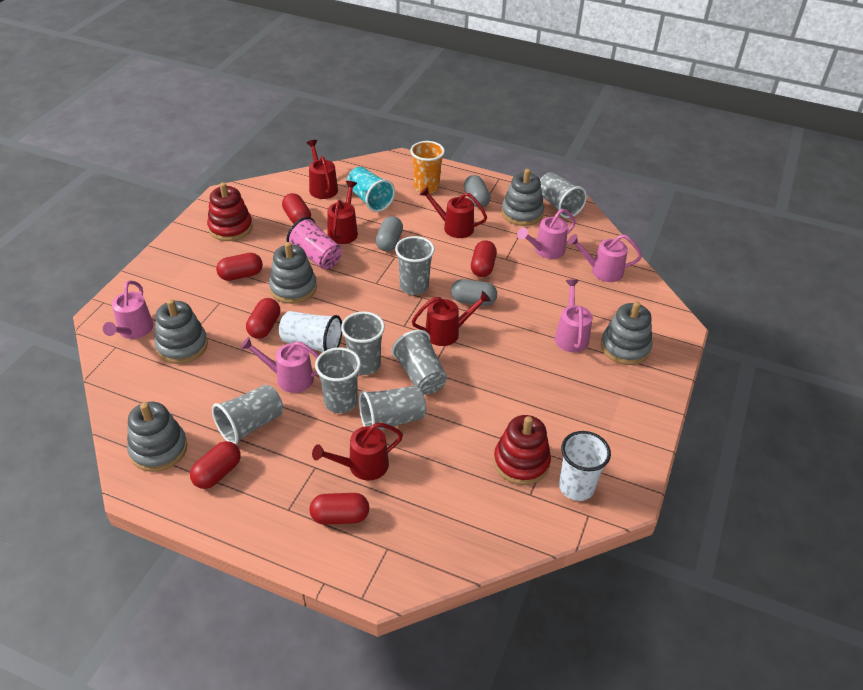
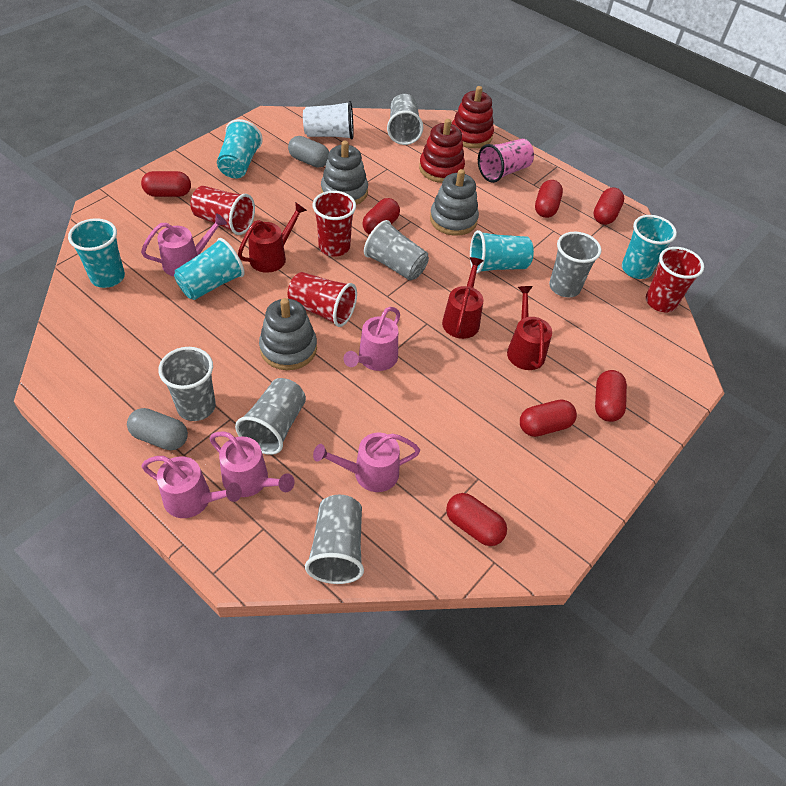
grey capsule: [375,216,403,251] [451,279,497,306] [464,175,490,208] = 3 -> [127,408,188,450] [288,136,329,168] = 2
grey cup: [212,385,283,444] [315,347,361,413] [341,312,385,375] [359,385,426,430] [392,330,447,394] [395,236,435,295] [540,172,587,218] = 7 -> [158,347,216,421] [235,378,306,455] [305,495,364,584] [364,220,429,281] [387,94,423,145] [549,232,602,297] = 6
grey stacking toy: [127,402,187,472] [154,299,208,364] [269,242,317,304] [501,169,544,226] [601,301,652,365] = 5 -> [259,298,317,370] [321,141,368,205] [430,169,479,236] = 3
orange cup: [410,141,445,194] = 1 -> none = 0
red capsule: [190,441,241,489] [216,253,263,281] [246,298,280,339] [282,193,311,224] [309,493,369,525] [471,240,497,277] = 6 -> [141,171,191,197] [362,198,400,235] [446,493,507,546] [520,400,577,437] [535,180,563,218] [594,187,624,225] [595,370,627,422] = 7
red cup: none = 0 -> [190,186,255,235] [288,272,357,327] [312,191,356,257] [646,247,704,312] = 4
red watering can: [307,140,338,199] [312,423,403,480] [327,181,358,244] [412,291,491,346] [420,187,487,238] = 5 -> [238,202,307,273] [442,257,484,339] [507,286,552,370] = 3
turquoise cup: [347,167,395,212] = 1 -> [68,218,125,288] [174,238,245,300] [217,119,263,178] [470,230,534,273] [622,215,677,279] = 5
white cup: [279,311,342,352] [559,431,611,501] = 2 -> [303,101,354,140] = 1

